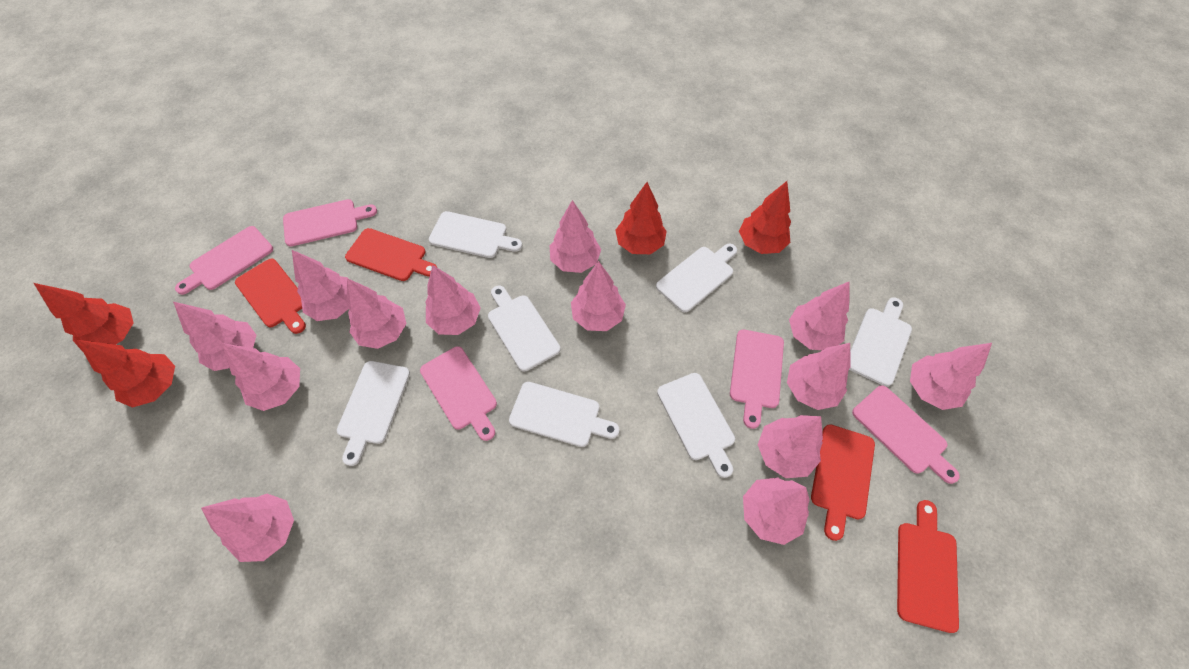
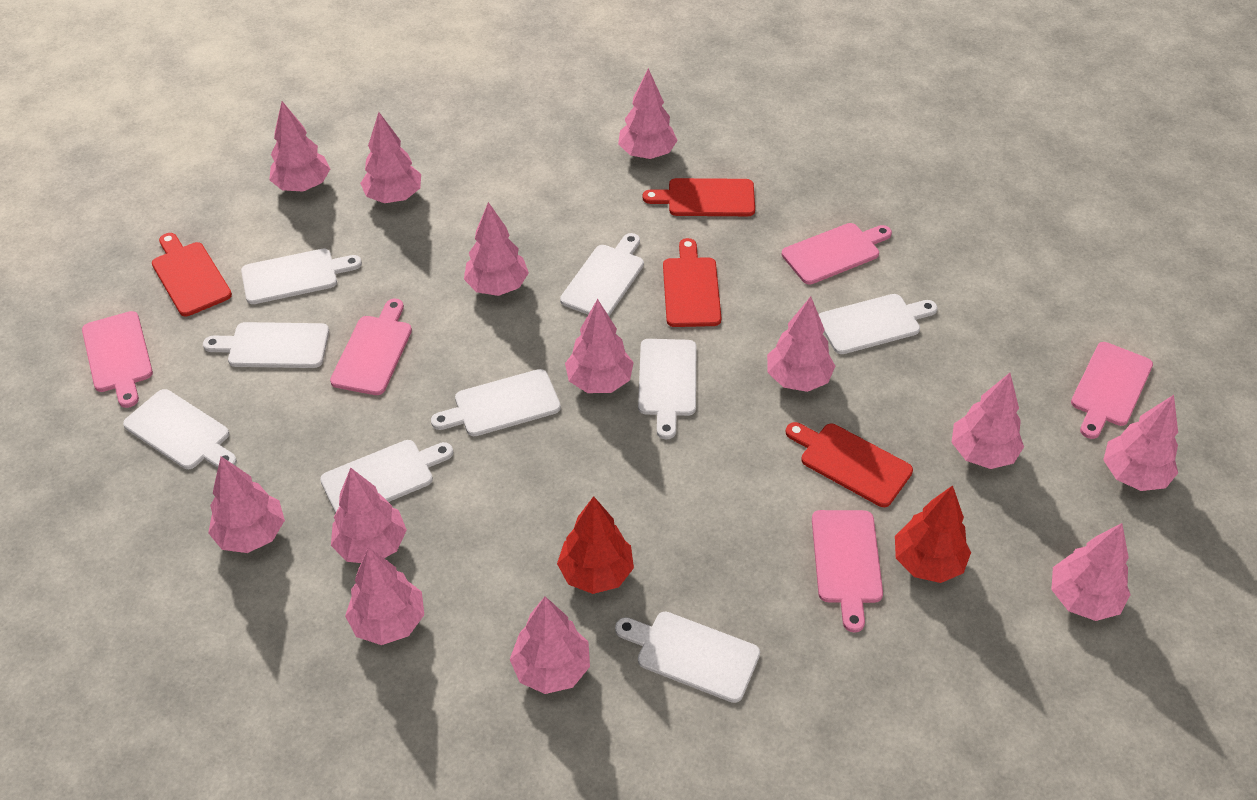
red tree: [34,283,133,352] [77,340,175,408] [615,182,667,254] [739,181,791,254] = 4 -> [557,496,634,594] [895,485,971,583] = 2
white cutting board: [337,361,410,466] [429,211,522,258] [488,285,561,371] [509,382,619,447] [656,243,737,312] [657,373,735,478] [849,297,912,386] = 7 -> [123,389,237,469] [203,322,329,368] [241,249,362,304] [320,440,453,513] [431,369,561,436] [560,233,644,316] [615,611,760,703] [638,339,696,439] [819,294,938,354] = 9

